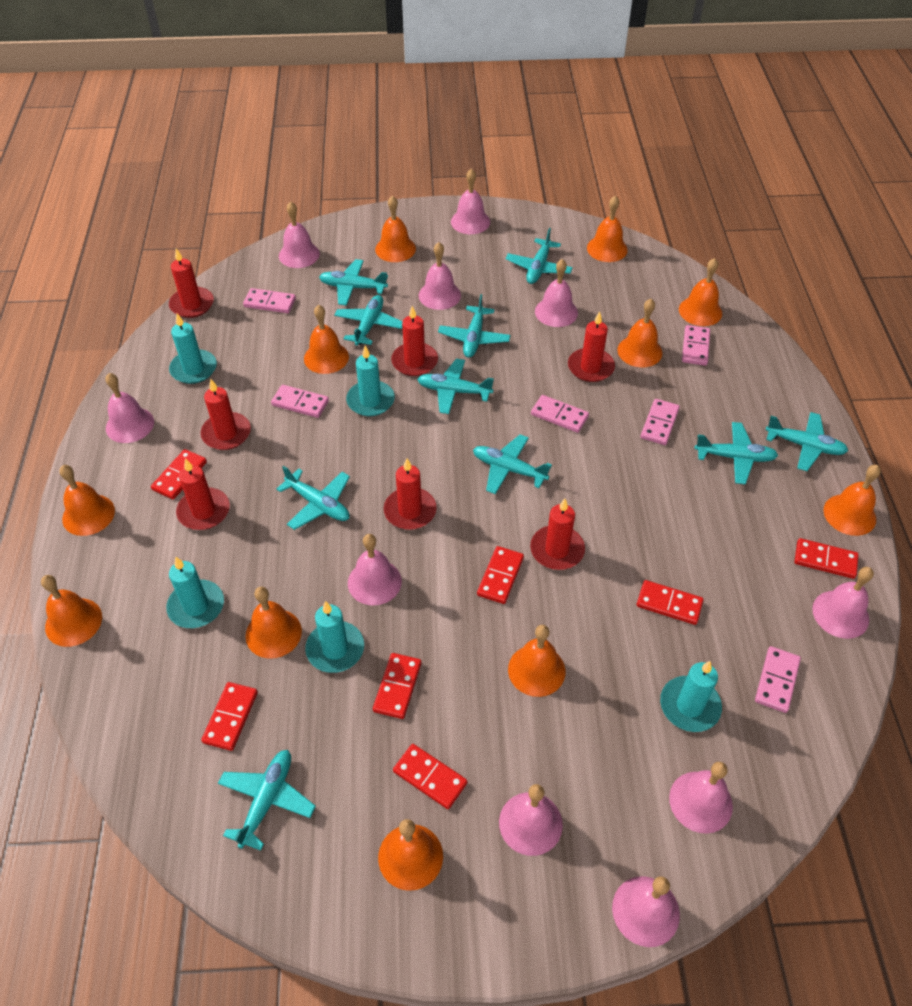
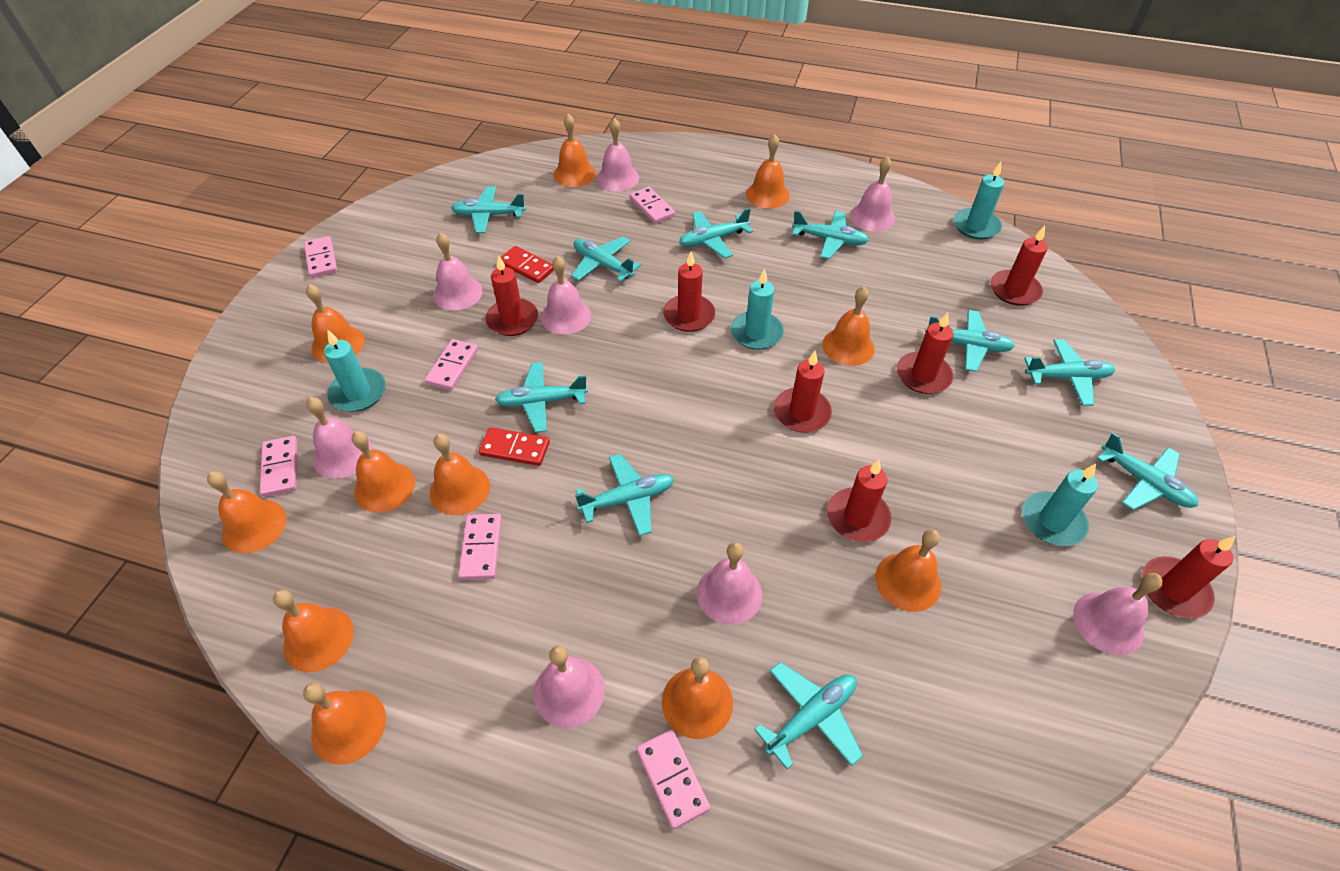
pink bell: [105,373,154,443] [279,201,320,268] [348,534,402,605] [419,242,461,310] [451,169,490,234] [499,784,563,856] [535,259,578,327] [612,876,680,947] [669,762,733,834] [812,567,874,639] = 10 -> [307,397,372,479] [433,232,483,311] [534,645,605,728] [541,256,591,335] [597,118,639,191] [697,542,762,625] [850,156,895,231] [1073,573,1163,655] = 8
red domino: [151,449,207,499] [201,682,258,751] [373,653,422,719] [393,744,467,809] [477,546,524,604] [637,580,704,625] [794,538,859,579] = 7 -> [479,427,550,466] [500,246,554,283] = 2
turquoise candle: [166,557,224,628] [169,314,217,384] [305,601,364,673] [346,346,395,416] [660,661,722,732] = 5 -> [324,330,386,412] [730,268,784,350] [954,162,1004,239] [1022,464,1098,546] = 4

